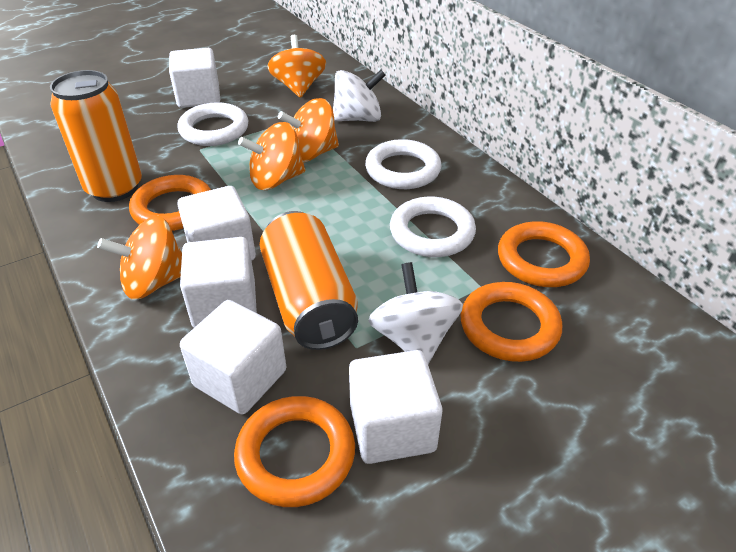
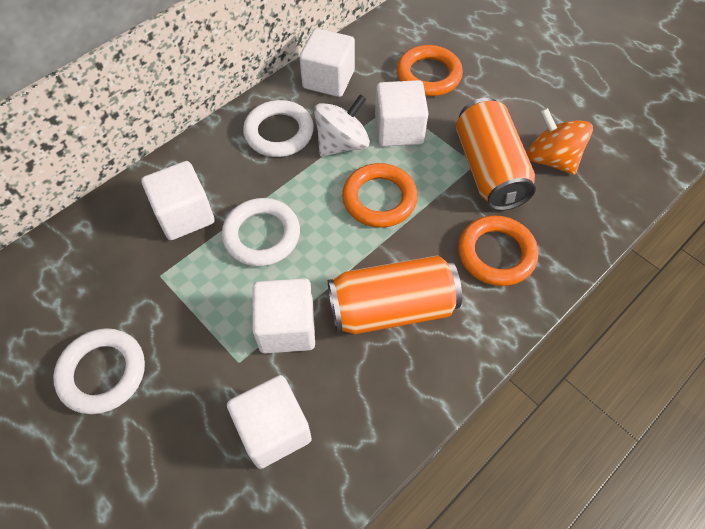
orange ring: [129,175,211,231] [234,396,355,507] [460,282,562,362] [498,221,590,287] = 4 -> [342,163,418,228] [397,45,463,96] [458,215,538,286] = 3
orange spinning top: [97,216,182,300] [238,122,305,190] [268,35,326,98] [278,98,339,163] = 4 -> [527,108,593,175] = 1
white spinning top: [333,70,386,122] [368,262,463,364] = 2 -> [314,94,370,157] = 1

